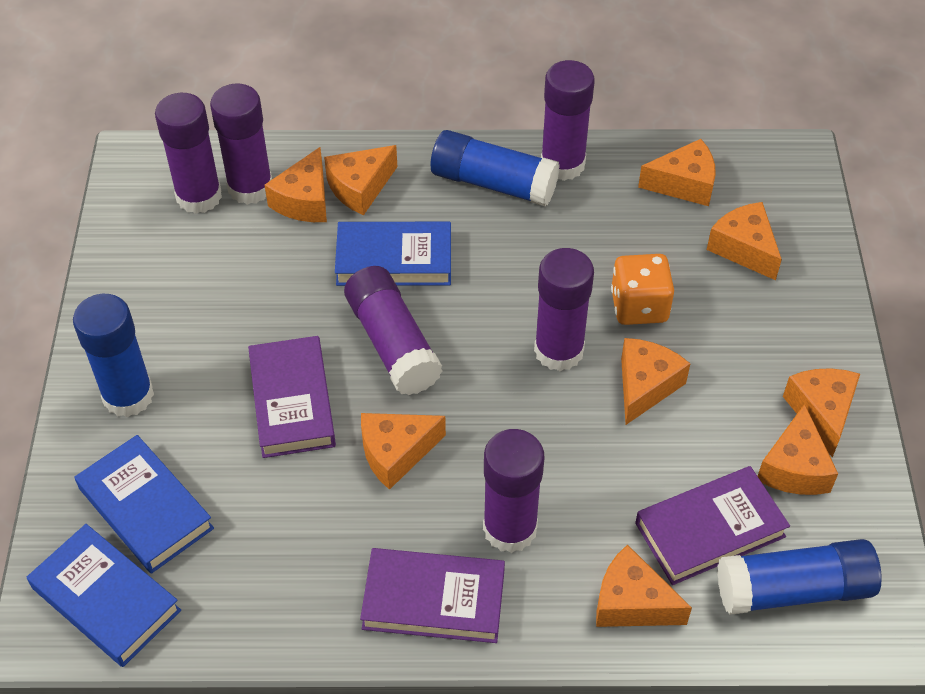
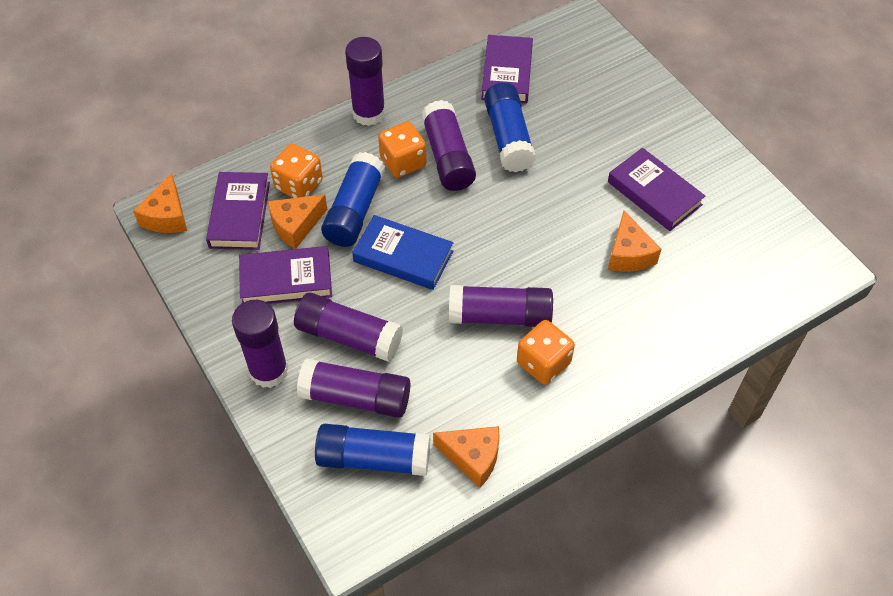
blue book: [27,524,181,667] [75,435,214,574] [335,222,451,286] = 3 -> [352,215,453,290] = 1
orange cheese: [265,147,327,222] [324,145,397,215] [361,413,446,490] [596,544,692,627] [621,338,690,425] [638,139,715,206] [707,202,782,280] [758,404,838,495] [783,368,860,457] = 9 -> [133,173,187,233] [267,194,327,249] [433,426,500,488] [608,210,661,272] = 4
orange dice: [611,254,674,325] = 1 -> [270,144,323,198] [378,121,426,178] [517,320,575,385] = 3
purple book: [248,336,336,458] [360,548,505,643] [635,466,790,585] = 3 -> [206,172,270,250] [239,246,332,304] [481,35,533,103] [608,148,705,231] = 4

